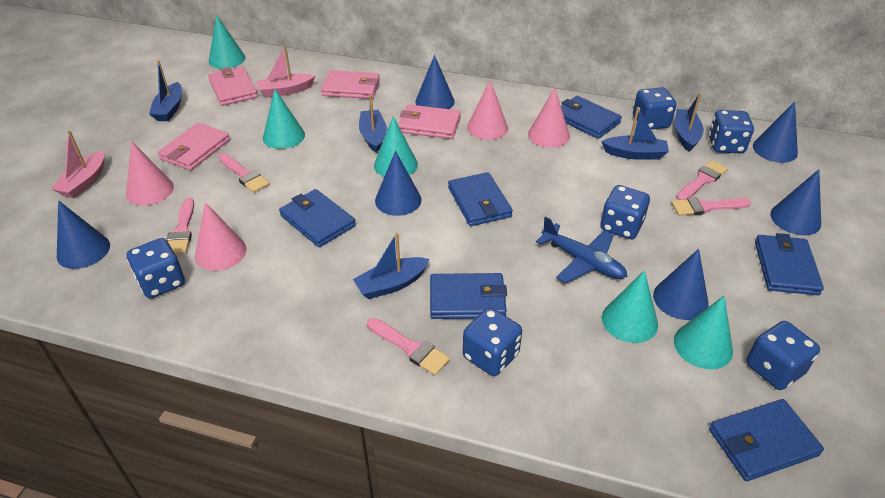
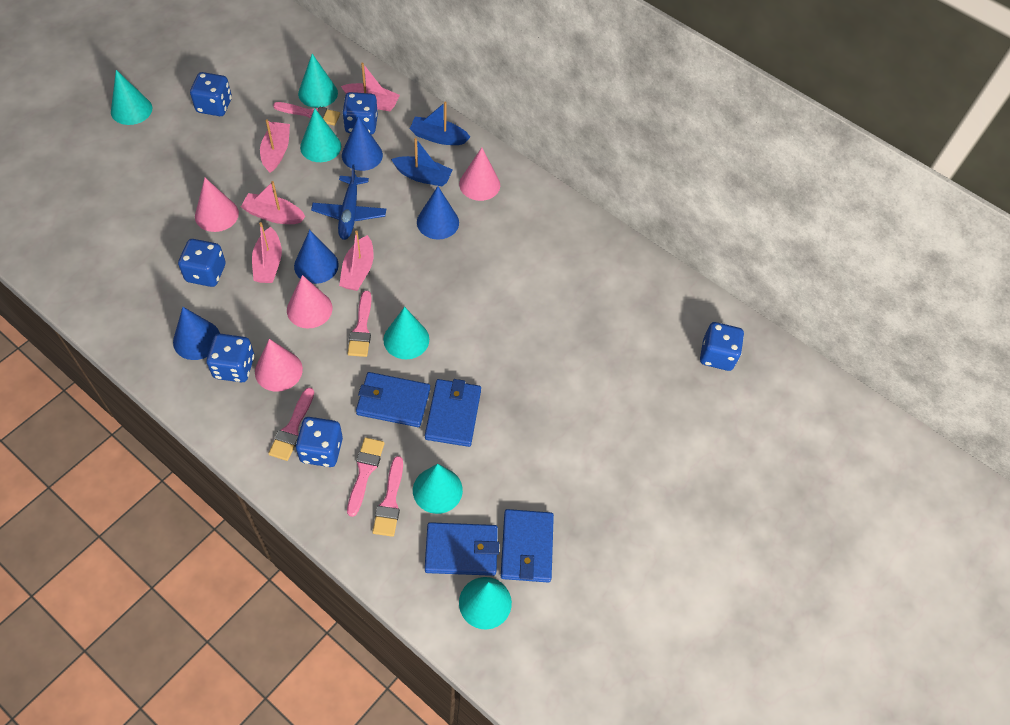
blue boat: [149,60,182,121] [353,233,430,299] [359,94,387,153] [601,107,669,160] [675,93,703,152] = 5 -> [391,138,453,186] [410,102,470,145] = 2
blue cone: [57,201,110,269] [375,151,422,216] [415,55,455,109] [653,249,709,320] [753,101,798,163] [770,169,821,235] = 6 -> [173,307,220,360] [294,230,339,284] [342,117,383,171] [417,186,459,240] = 4
blue wallet: [279,189,356,247] [430,273,507,319] [448,172,513,226] [561,96,622,139] [709,399,824,481] [755,233,824,295] = 6 -> [356,372,430,427] [425,379,481,447] [425,522,499,576] [501,509,554,582] = 4
pink boat: [51,130,104,198] [256,45,315,97] = 2 -> [241,181,305,224] [252,222,282,283] [260,119,290,173] [339,230,374,291] [341,63,400,111] = 5
pink wallet: [158,123,230,170] [208,67,258,106] [321,70,380,99] [398,104,461,139] = 4 -> none = 0
turquoise cone: [209,15,245,69] [263,89,305,149] [374,117,418,177] [602,270,658,343] [674,296,733,369] = 5 -> [111,70,152,125] [298,54,338,108] [300,108,341,162] [383,307,429,359] [413,464,463,514] [459,577,512,630] = 6

